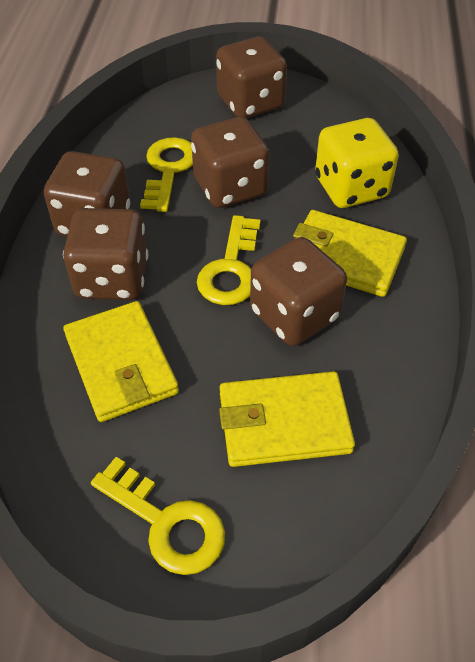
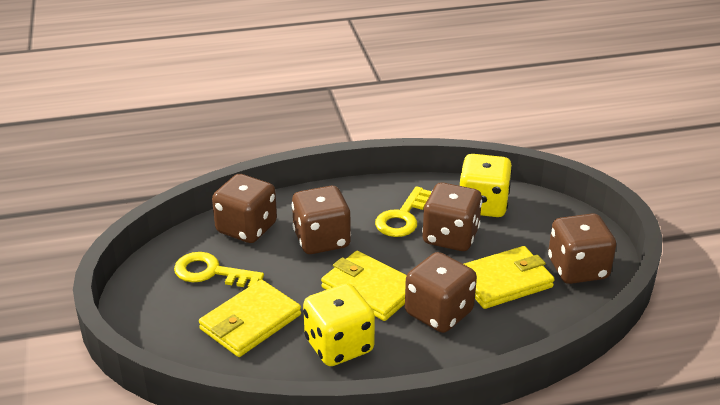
yellow dice: [315,118,399,208] = 1 -> [303,283,375,366] [460,154,512,217] = 2
yellow key: [91,457,225,575] [140,137,193,212] [197,215,260,305] = 3 -> [174,252,264,287] [375,186,431,237] = 2

